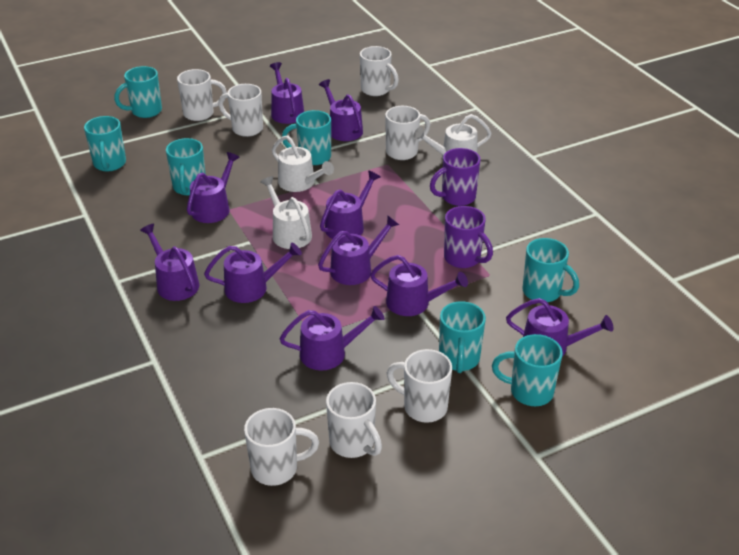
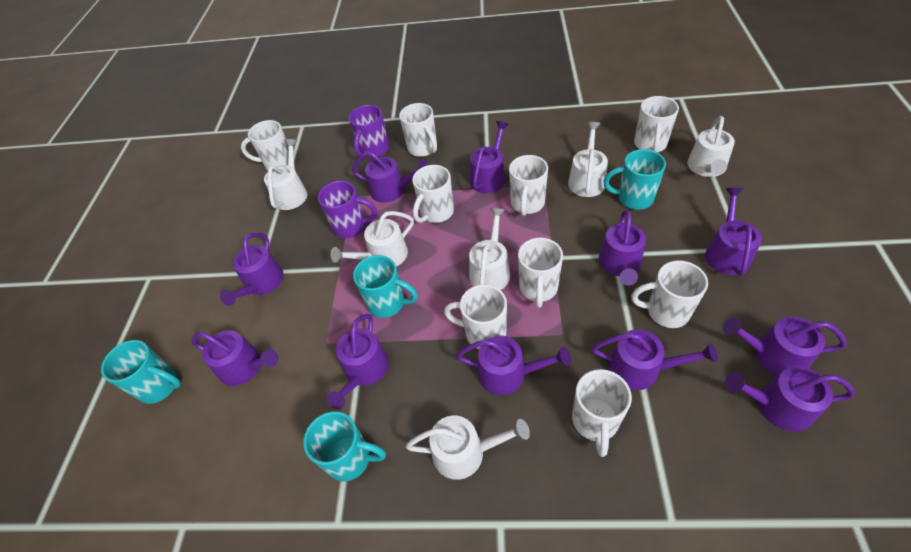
purple watering can: [140,223,199,301] [187,152,240,223] [204,243,302,303] [270,62,304,124] [279,306,385,371] [318,216,399,285] [319,79,363,141] [320,170,381,239] [370,255,468,316] [506,298,614,357] = 10 -> [192,330,279,386] [220,233,284,306] [327,314,389,409] [352,151,429,202] [456,336,571,395] [470,121,509,193] [592,329,718,390] [599,210,646,286] [705,188,762,276] [723,317,847,376] [725,366,855,432] = 11
turquoise mug: [84,116,126,171] [114,66,162,118] [166,138,205,195] [282,110,331,165] [439,301,486,373] [492,334,563,406] [523,238,579,302] = 7 -> [101,340,181,404] [303,411,386,481] [353,255,418,318] [603,149,666,210] = 4
white mug: [177,69,227,121] [218,84,263,137] [244,408,319,486] [326,382,382,458] [360,46,399,96] [385,106,430,160] [387,349,452,423] = 7 -> [241,120,288,170] [399,103,437,157] [412,165,454,223] [444,284,507,349] [509,155,548,216] [518,238,563,308] [572,369,632,457] [631,260,708,328] [634,96,679,152] = 9
white watering can: [260,176,312,249] [272,135,334,192] [414,114,492,159] = 3 -> [264,139,307,210] [331,211,414,266] [406,415,530,480] [469,208,510,290] [568,122,608,197] [687,116,735,177] = 6

